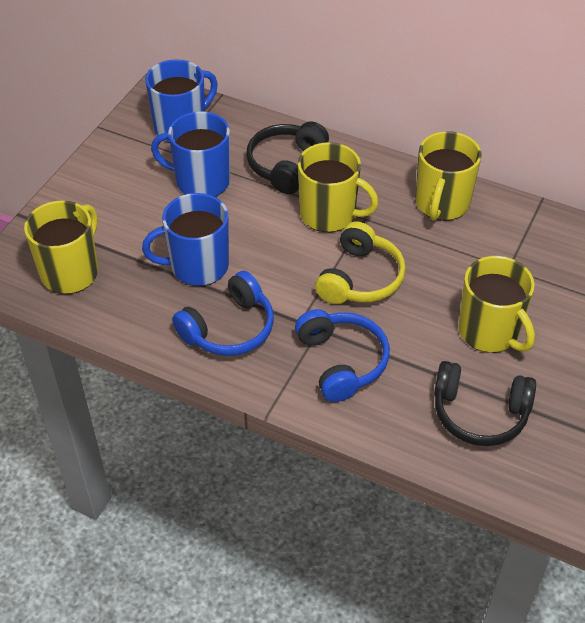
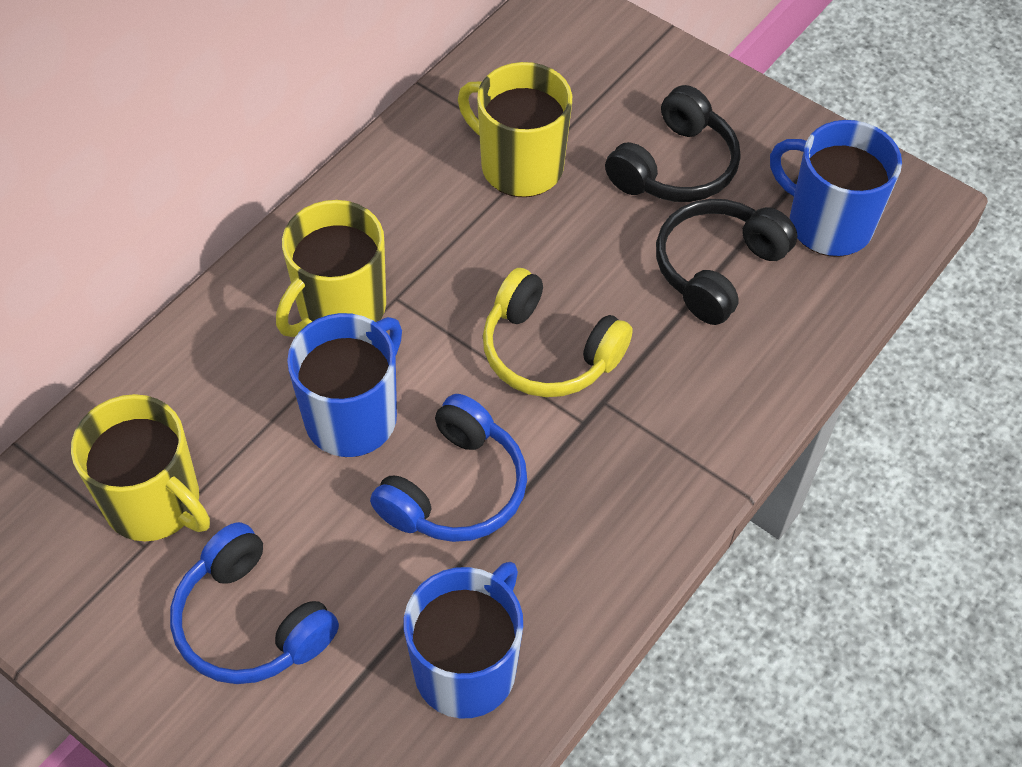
yellow mug: [24,200,98,294] [298,142,379,232] [416,131,482,221] [459,256,535,353] = 4 -> [71,394,210,541] [276,200,386,337] [458,62,572,197] = 3

